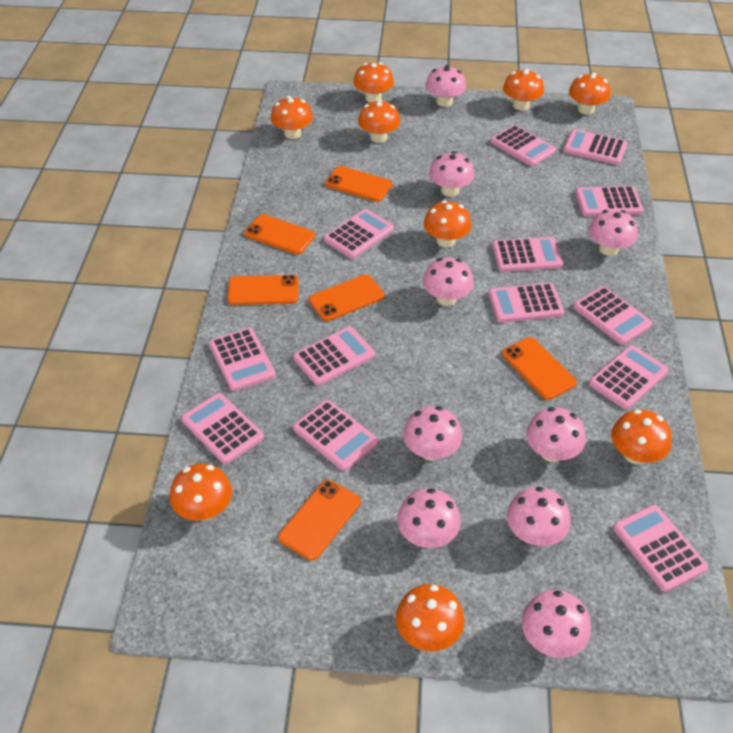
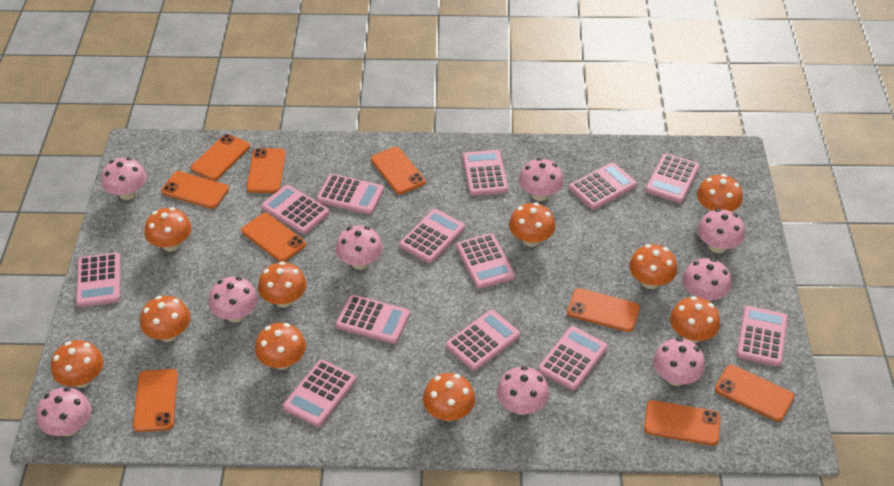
orange mushroom: [170,463,232,521] [270,96,313,139] [353,62,394,103] [358,100,400,143] [396,584,464,651] [424,200,472,248] [503,69,544,111] [569,73,610,114] [611,409,672,464] = 9 -> [51,340,103,388] [140,296,190,342] [145,207,191,252] [255,323,306,370] [258,261,307,308] [423,373,475,422] [509,203,555,247] [629,244,677,289] [670,296,720,343] [697,174,743,212] = 10
orange phone: [227,275,299,305] [244,214,315,255] [278,480,361,561] [309,274,385,321] [325,166,392,202] [502,337,577,400] = 6 -> [133,369,178,432] [161,171,229,209] [191,134,250,181] [241,213,306,262] [247,148,286,193] [371,147,426,194] [567,288,640,332] [644,400,720,446] [715,365,794,421] = 9

